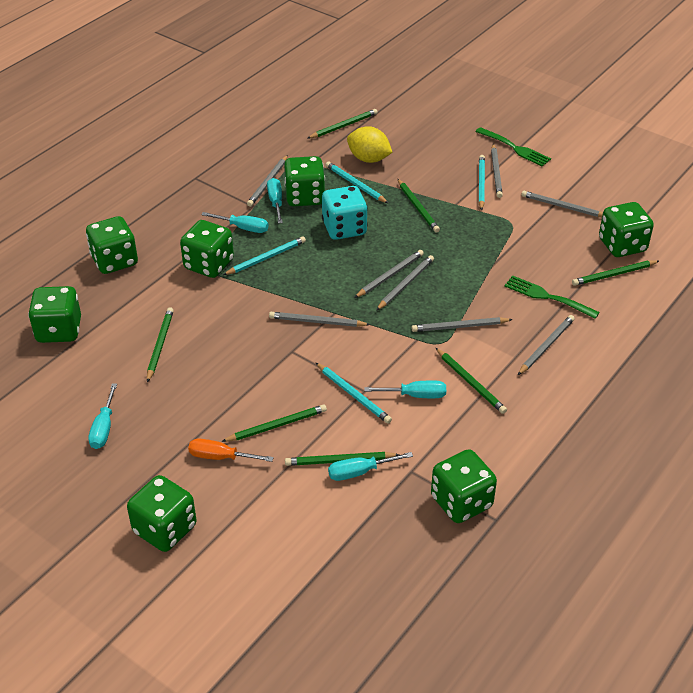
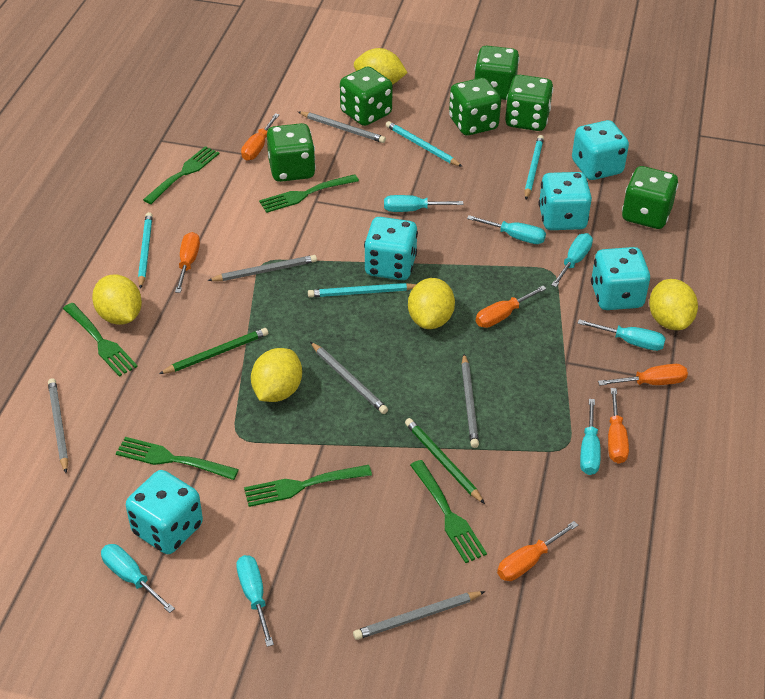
green dice: [28,286,81,343] [86,216,138,274] [127,475,196,552] [180,220,234,278] [284,156,325,206] [431,449,497,523] [599,202,654,257] = 7 -> [267,123,316,182] [340,66,393,126] [449,78,501,136] [475,46,520,100] [505,75,553,131] [622,166,678,229] = 6
green fork: [475,127,551,166] [504,275,600,319] = 2 -> [63,303,138,377] [116,437,239,480] [143,146,220,204] [244,465,372,507] [259,174,359,213] [410,460,487,563] = 6
green pencil: [147,307,174,382] [221,405,327,442] [285,452,400,466] [308,109,378,138] [398,179,440,233] [436,348,507,414] [572,260,659,286] = 7 -> [159,328,268,374] [405,418,485,504] = 2
grey pencil: [247,155,288,207] [269,312,371,327] [354,250,424,298] [376,255,434,311] [411,317,513,332] [491,144,503,198] [518,315,575,375] [522,191,603,217] = 8 -> [48,378,68,473] [207,255,317,281] [298,112,386,143] [310,342,388,414] [353,591,485,640] [461,354,479,448] = 6
orange screwdriver: [188,438,274,462] = 1 -> [175,232,200,293] [241,113,279,161] [476,286,547,328] [497,521,578,581] [598,364,688,386] [608,388,629,464] = 6
turquoise dice: [322,186,368,240] = 1 -> [126,470,203,554] [364,217,418,280] [538,172,592,230] [572,120,629,180] [591,247,650,310] = 5
turquoise screwdriver: [88,383,117,449] [201,212,269,233] [267,178,283,224] [328,452,413,481] [364,380,446,398] = 5 -> [101,544,175,613] [236,555,274,647] [384,195,464,212] [467,215,546,244] [551,233,593,287] [578,319,666,351] [580,399,601,475] = 7
yellow lemon: [347,126,392,163] = 1 -> [92,275,142,325] [251,348,302,402] [354,48,408,85] [408,278,455,329] [649,279,698,330] = 5

